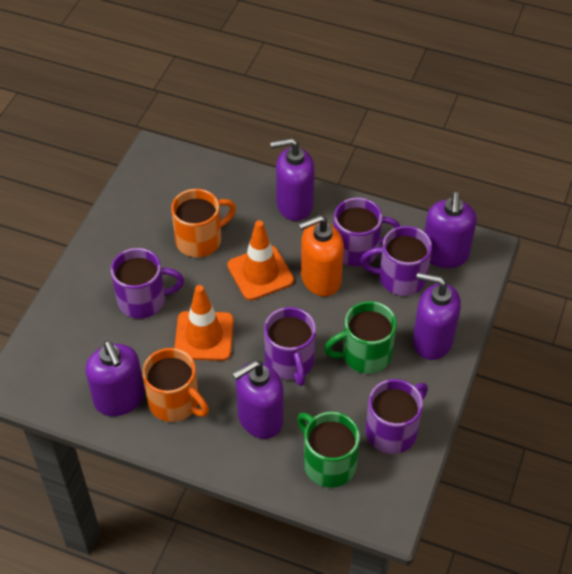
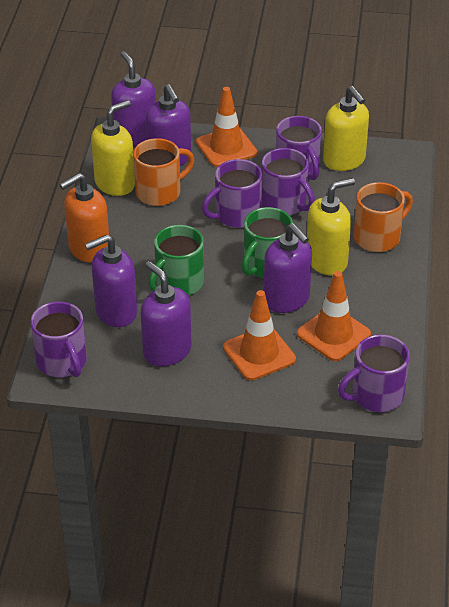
orange traffic cone: [174,285,234,361] [227,220,294,300] = 2 -> [196,87,257,167] [223,290,296,381] [297,271,371,361] = 3
yellow soap dispenser: none = 0 -> [91,100,135,196] [307,178,355,275] [323,86,369,171] = 3

